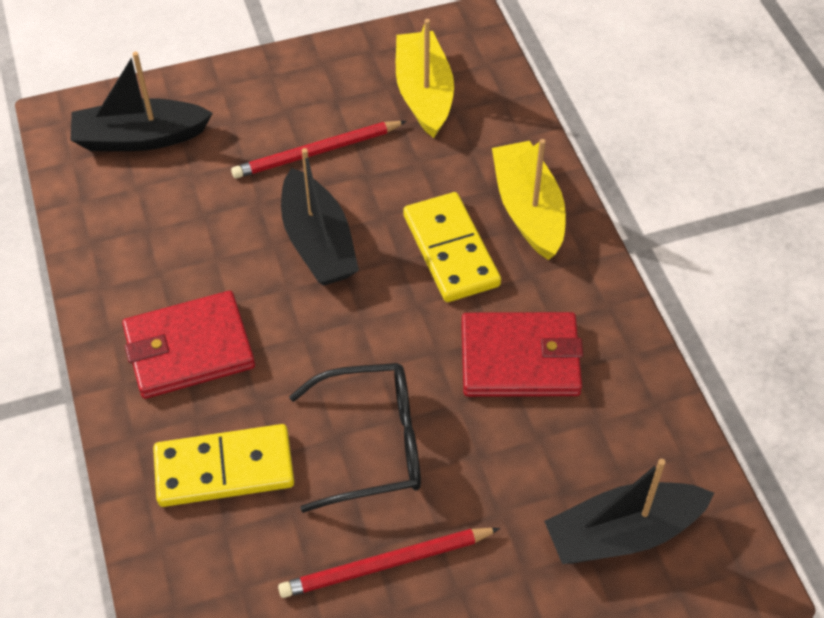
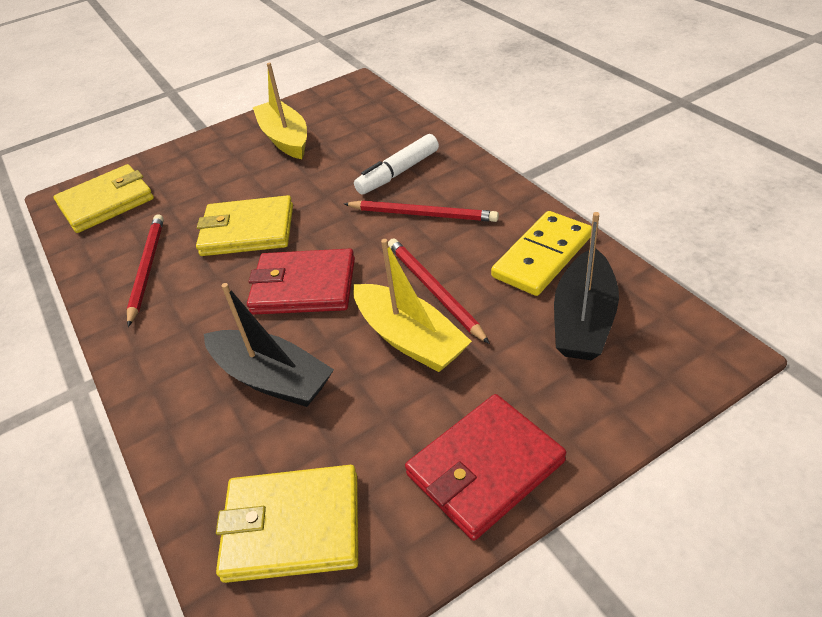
black boat: [71,52,213,151] [281,148,359,286] [544,459,714,564] = 3 -> [204,283,334,407] [554,212,619,360] = 2
black glasses: [289,363,421,513] = 1 -> none = 0
red pencil: [231,121,407,178] [278,528,500,598] = 2 -> [126,214,164,327] [344,200,499,222] [388,238,490,344] = 3
white marker: none = 0 -> [354,134,439,195] = 1
yellow domino: [153,424,294,507] [403,192,501,302] = 2 -> [491,211,592,296] = 1
yellow wallet: none = 0 -> [53,164,154,233] [196,195,293,256] [216,465,358,583] = 3

